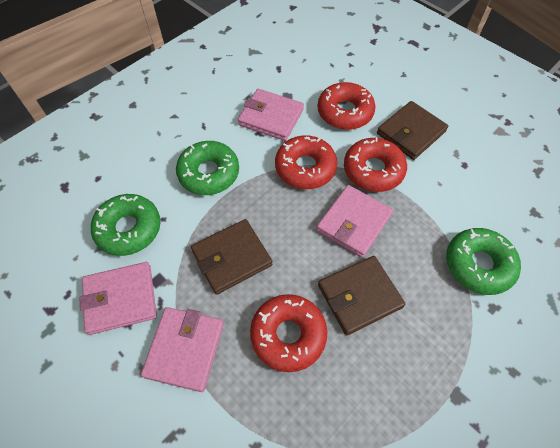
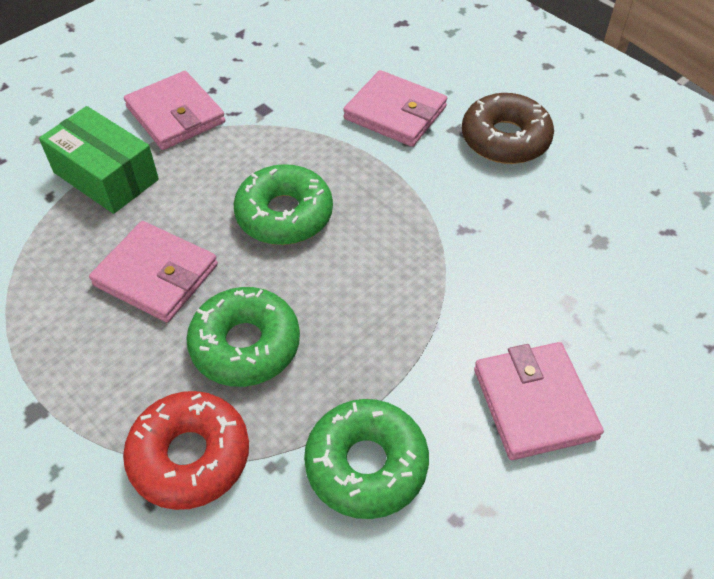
brown donut: none = 0 -> [462,93,554,164] = 1
brown wallet: [191,219,272,295] [318,256,405,335] [377,101,448,160] = 3 -> none = 0
green box: none = 0 -> [39,106,159,214] = 1
red donut: [250,294,327,372] [275,135,338,189] [317,82,375,130] [344,137,407,192] = 4 -> [123,391,249,510] = 1

